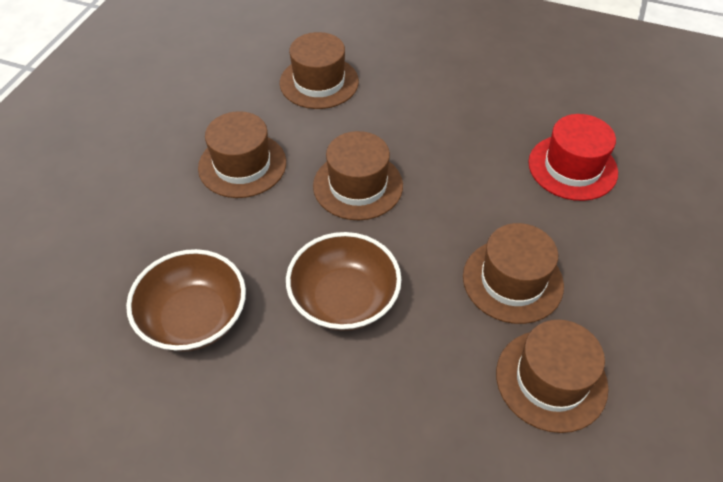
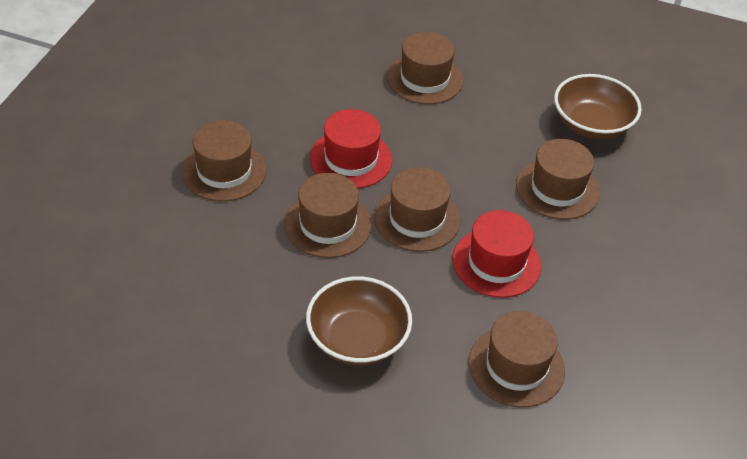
brown hat: [198,111,286,198] [280,32,359,109] [313,131,403,220] [463,223,564,324] [496,320,608,433] = 5 -> [182,120,267,201] [284,173,371,258] [374,167,460,252] [387,32,463,104] [469,311,565,408] [516,139,600,219] = 6
red hat: [528,114,618,201] = 1 -> [310,109,392,189] [452,210,542,298] = 2

